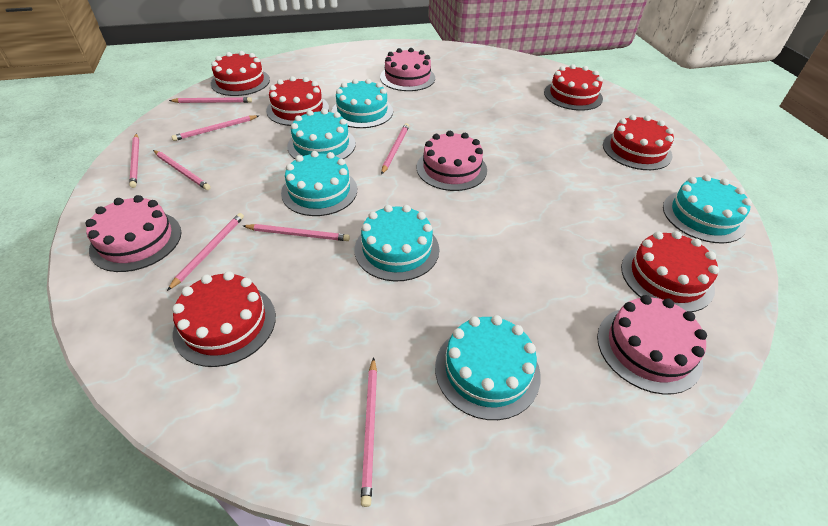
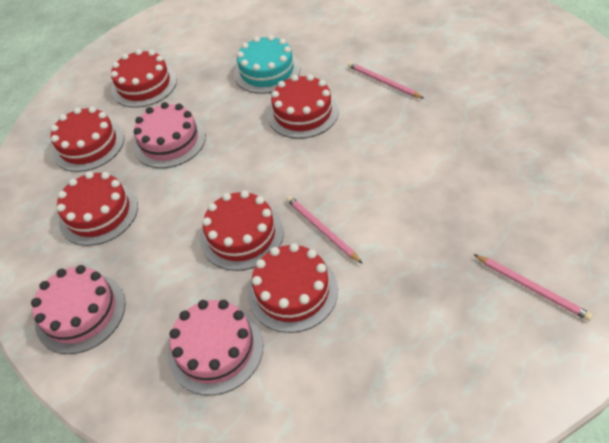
pink cake: [85,195,181,272] [380,48,435,91] [417,131,487,191] [597,295,707,394] = 4 -> [31,265,126,354] [133,102,206,168] [168,300,264,395] = 3
pink pencil: [129,133,139,188] [153,150,211,190] [167,213,244,291] [169,97,252,103] [171,115,259,141] [243,224,350,241] [361,357,377,507] [381,123,409,175] = 8 -> [286,196,363,264] [348,62,425,99] [473,254,593,321] = 3
turquoise cake: [281,151,357,216] [287,109,356,159] [332,79,393,128] [355,205,439,281] [435,315,541,420] [663,175,752,244] = 6 -> [234,35,300,94] = 1

